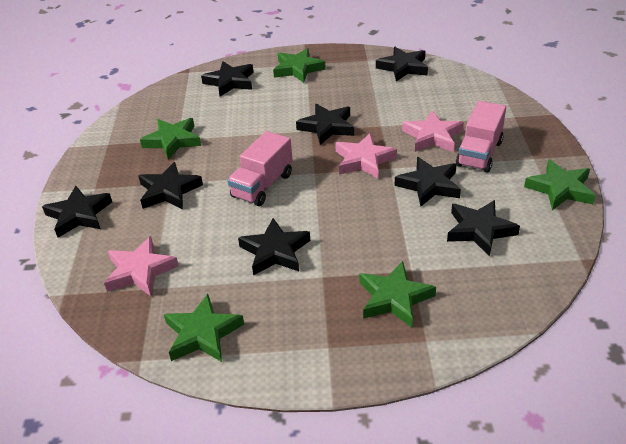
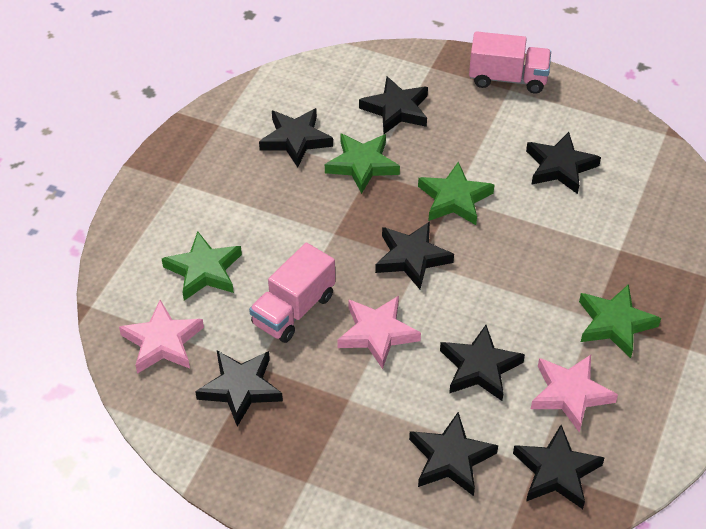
green star: [140,118,201,160] [164,294,244,362] [273,48,326,83] [359,261,436,327] [524,159,596,210] = 5 -> [162,231,242,301] [325,133,400,194] [418,162,494,225] [579,284,661,358] = 4

